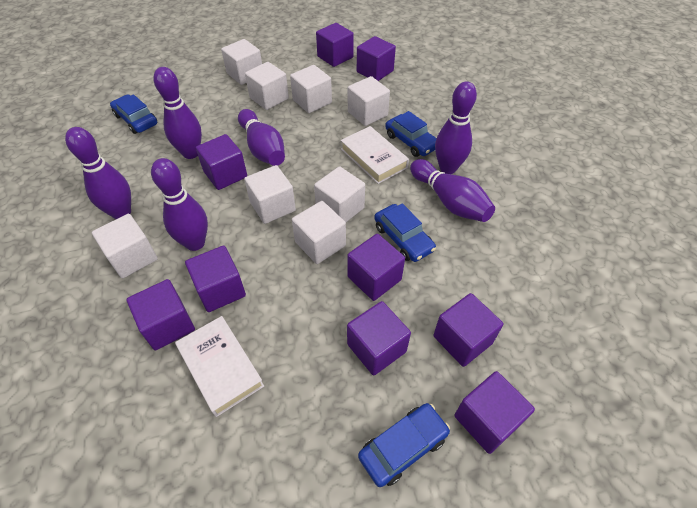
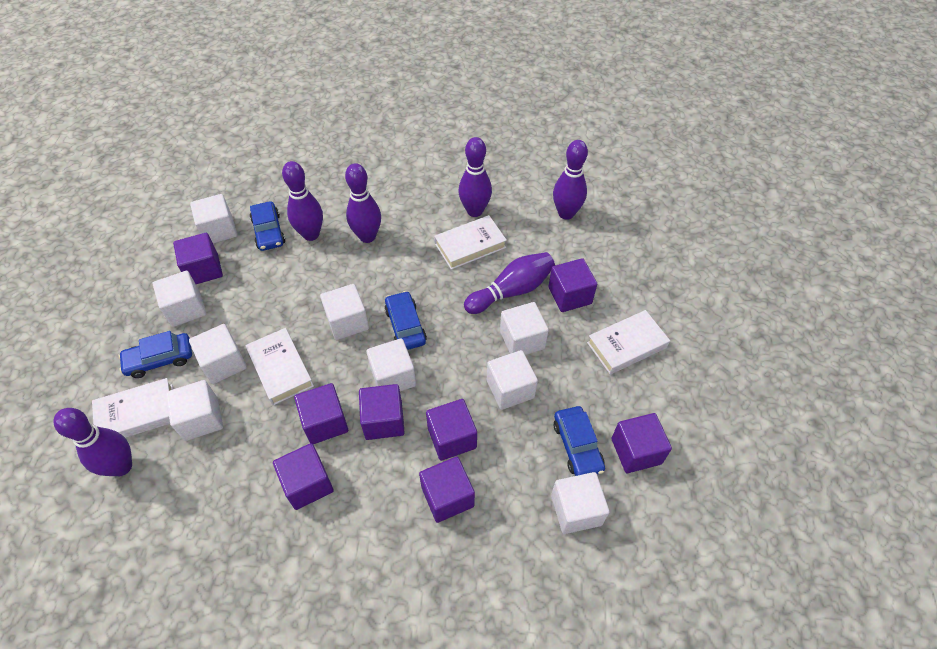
purple cube: [126,279,195,350] [185,246,246,312] [196,134,247,190] [316,23,354,67] [347,301,411,376] [348,234,405,301] [357,36,396,81] [433,293,503,367] [454,371,535,454] = 9 -> [173,233,223,284] [273,443,334,510] [294,383,348,444] [359,384,405,440] [419,457,475,523] [426,399,477,461] [548,258,597,312] [611,413,672,473] = 8
white book: [175,316,264,417] [341,126,409,184] = 2 -> [92,378,173,438] [246,328,314,405] [434,215,507,270] [587,310,670,375] = 4
white cube: [92,214,158,278] [221,39,262,85] [244,165,296,224] [245,62,289,110] [290,65,332,113] [292,201,346,264] [314,166,365,222] [348,76,390,126] = 8 -> [152,271,207,327] [166,380,223,441] [189,324,247,384] [190,194,237,244] [320,284,369,340] [366,338,416,391] [487,350,538,410] [500,302,549,355] [551,472,609,534] = 9

